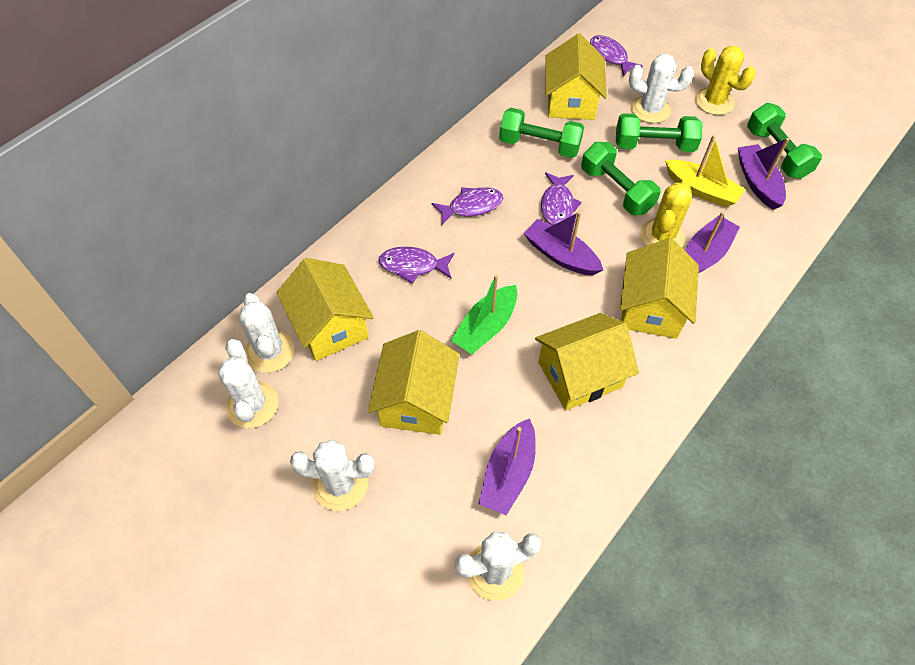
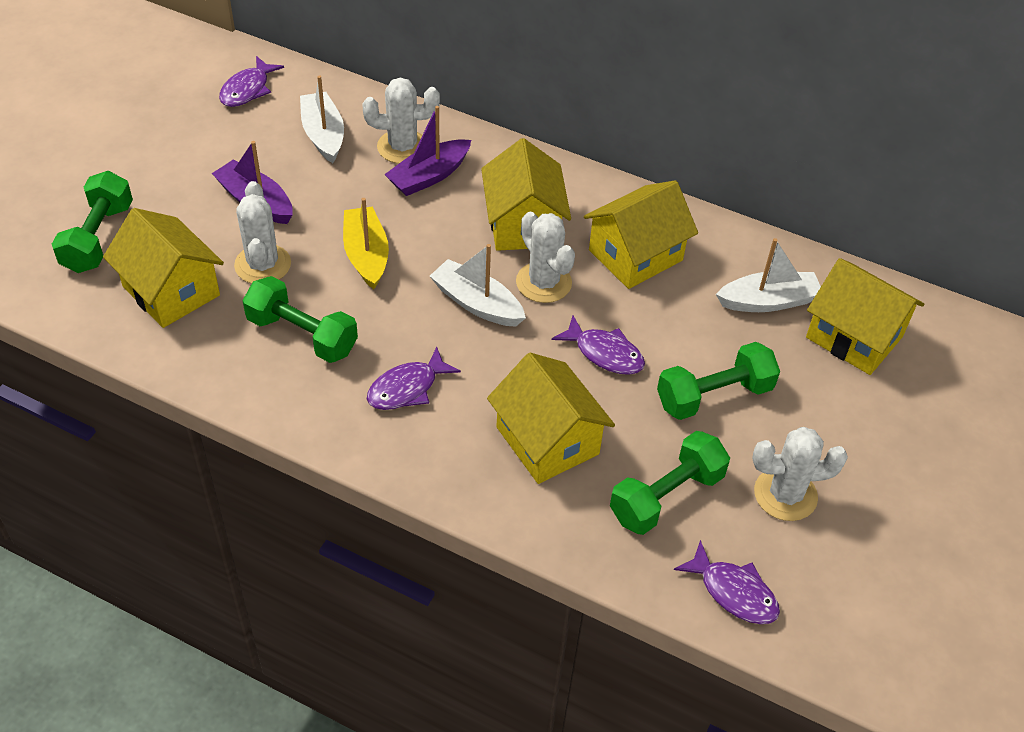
green boat: [451,275,517,354] = 1 -> none = 0
purple boat: [479,418,536,515] [524,211,603,276] [685,211,740,273] [738,138,789,210] = 4 -> [212,141,293,224] [384,106,471,196] = 2
white boat: none = 0 -> [300,75,344,163] [430,244,526,327] [716,238,821,312] = 3
white cactus: [218,339,278,428] [239,293,295,373] [290,440,375,511] [454,532,541,601] [629,54,694,123] = 5 -> [234,181,291,284] [363,77,440,164] [516,212,575,303] [752,427,848,521] = 4
yellow cactus: [640,180,692,248] [695,46,756,115] = 2 -> none = 0

